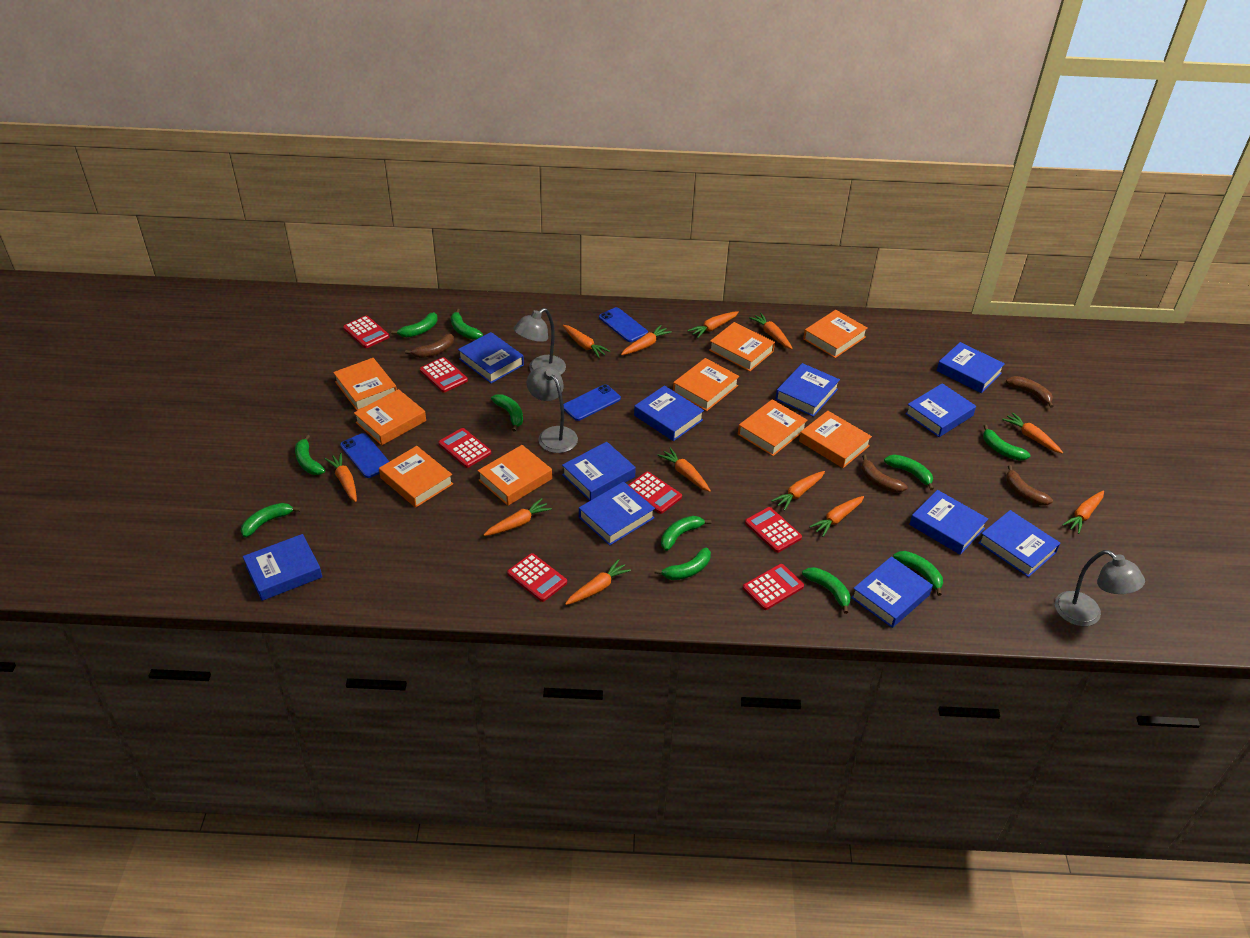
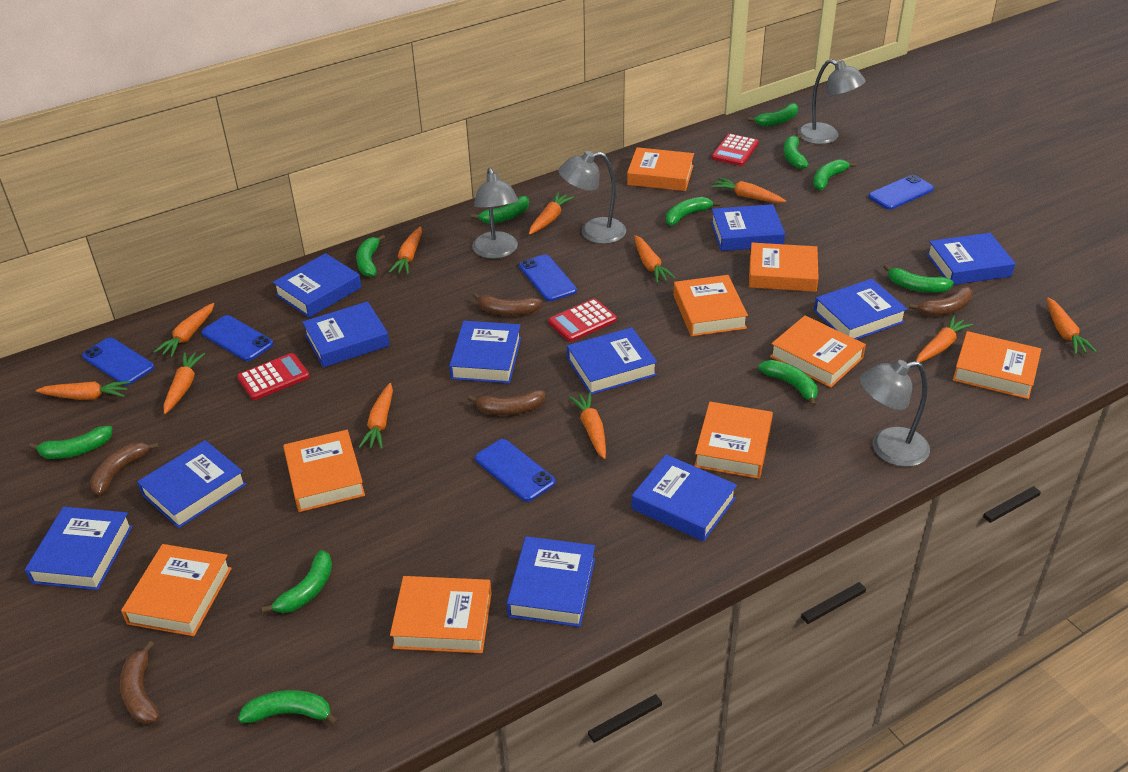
blue phone: [340,433,390,478] [564,384,621,421] [599,307,648,342] = 3 -> [82,338,154,385] [201,315,273,361] [475,439,555,502] [519,255,577,301] [868,175,934,210] = 5
brown banana: [405,334,454,358] [861,455,908,493] [1006,376,1054,408] [1006,465,1053,505] = 4 -> [90,442,159,495] [120,641,159,724] [468,390,545,415] [473,293,542,315] [909,286,972,316] = 5
grey lamp: [514,308,566,375] [527,366,578,453] [1055,550,1145,626] = 3 -> [472,168,518,259] [558,151,626,244] [798,59,866,144] [860,360,930,467] = 4
orange carrot: [324,453,357,502] [484,498,552,536] [563,325,610,358] [565,559,631,605] [621,325,672,355] [657,448,711,492] [687,311,739,338] [749,313,792,349] [771,471,825,511] [809,496,864,537] [1002,412,1063,454] [1062,491,1104,534] = 12 -> [36,381,130,400] [154,303,214,357] [163,352,205,414] [358,383,393,449] [389,227,422,275] [529,193,574,235] [568,392,606,459] [634,235,676,283] [712,177,786,203] [916,315,973,362] [1047,297,1097,355] = 11
red calculator: [343,316,389,348] [420,357,468,393] [439,428,491,468] [507,553,567,602] [628,472,682,514] [743,564,804,610] [745,507,802,553] = 7 -> [237,353,310,400] [548,299,617,342] [712,134,758,166] = 3

